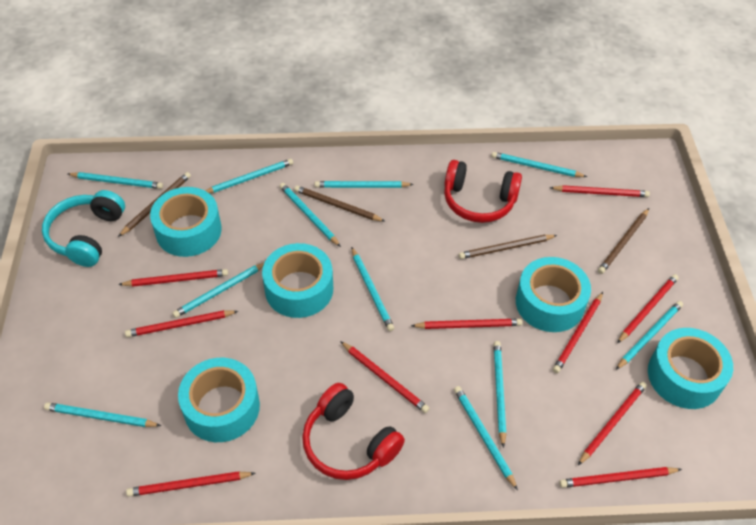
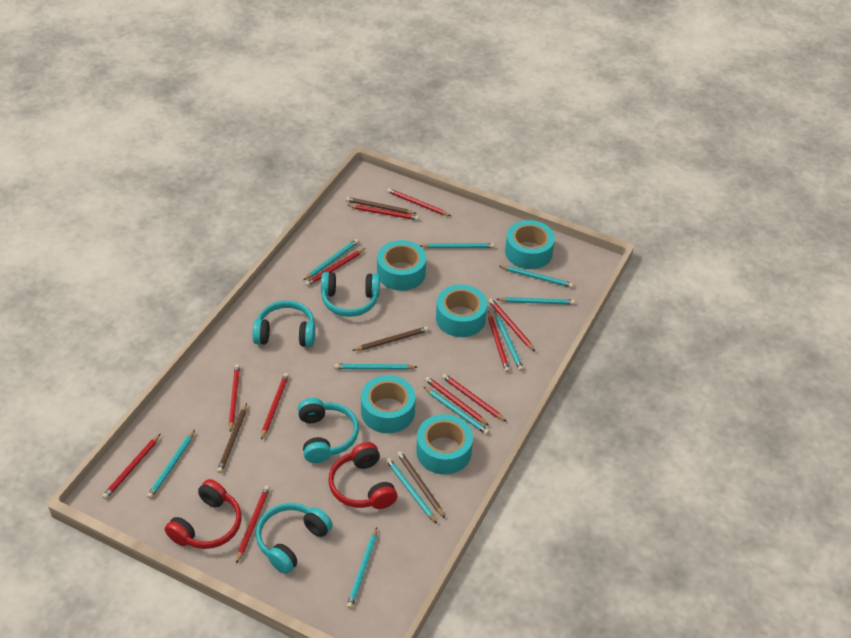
red pencil: [118,269,228,287] [125,310,238,337] [126,471,255,497] [340,341,429,413] [411,319,522,329] [550,185,650,197] [553,292,603,373] [559,467,682,488] [578,382,647,465] [617,274,679,343] = 10 -> [102,434,160,499] [229,364,240,433] [236,485,270,563] [261,373,289,440] [305,248,365,286] [347,205,419,220] [387,188,451,216] [425,376,489,425] [442,374,507,422] [488,298,535,351] [488,311,510,372] = 11
turquoise headphones: [42,190,125,267] = 1 -> [253,300,315,347] [256,503,333,574] [298,398,359,463] [321,272,380,317] = 4
turquoise pencil: [44,402,161,427] [68,172,163,189] [172,262,265,318] [205,159,293,193] [280,183,341,247] [315,181,414,188] [351,247,394,331] [454,386,518,490] [491,152,587,177] [493,341,506,448] [616,301,683,370] = 11 -> [147,430,195,499] [304,239,359,280] [335,364,417,370] [347,527,377,609] [386,458,437,524] [420,243,495,248] [424,387,489,435] [494,311,524,371] [496,297,575,305] [499,266,574,288] = 10

